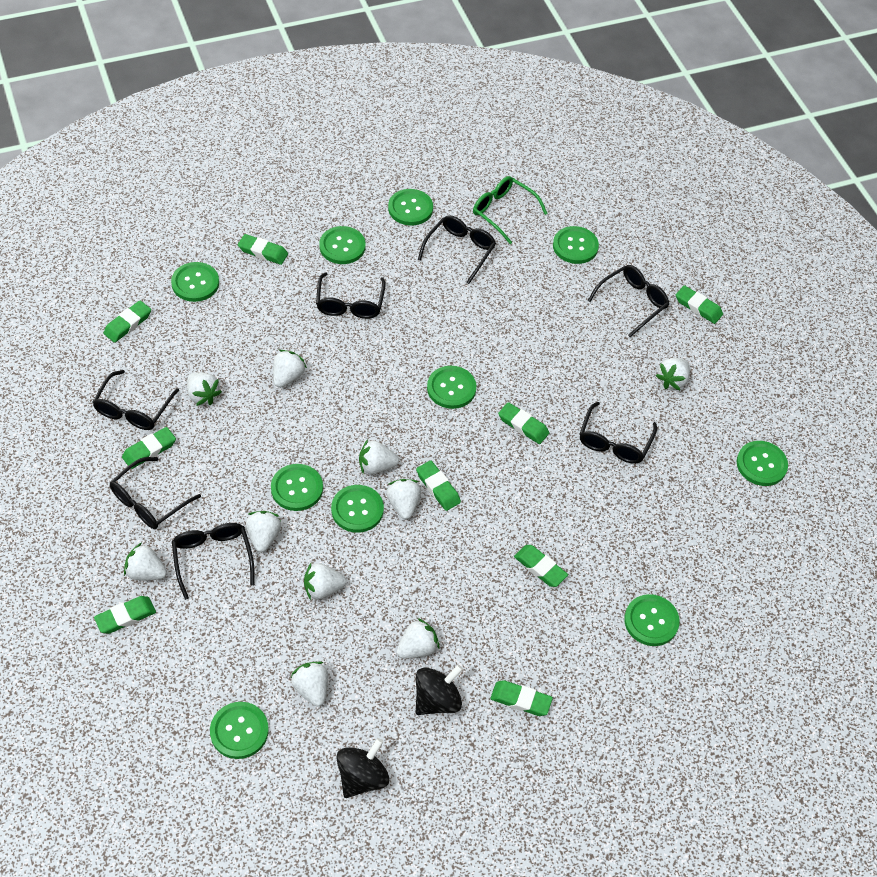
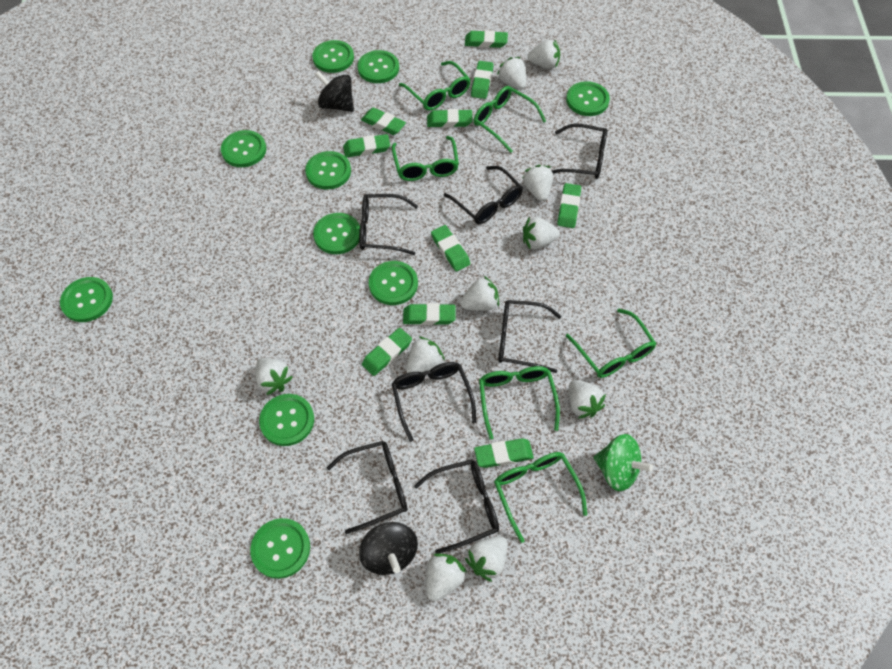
green eraser: [94,596,156,634] [103,301,151,343] [122,427,176,469] [238,234,288,265] [416,460,461,511] [490,680,553,716] [498,402,549,444] [514,545,568,587] [676,285,723,324] = 9 -> [343,134,390,158] [361,108,406,135] [362,328,412,376] [403,303,456,325] [427,109,473,128] [431,225,470,271] [465,30,508,48] [471,61,494,99] [474,438,534,468] [557,183,581,228] = 10
green glasses: [473,176,548,244] = 1 -> [392,136,459,181] [399,61,471,110] [474,86,546,153] [479,366,560,440] [494,452,587,543] [566,309,657,378] = 6
green spinning top: none = 0 -> [594,434,653,491] = 1

